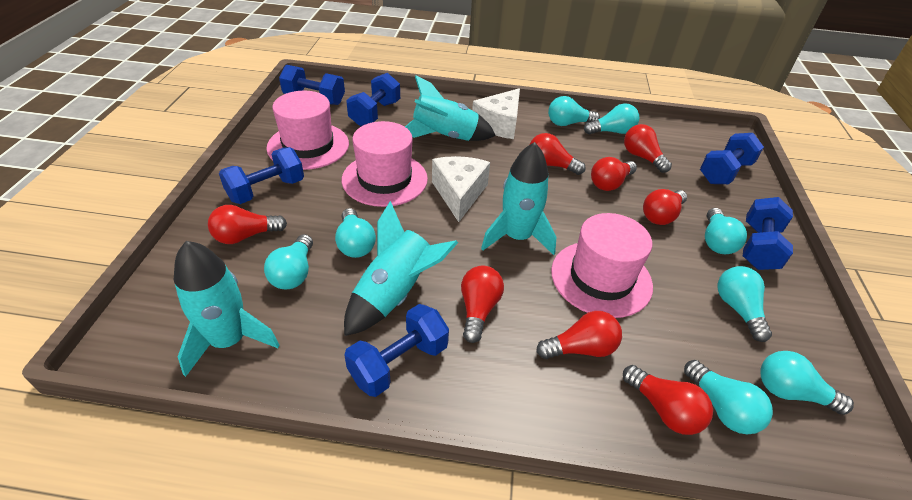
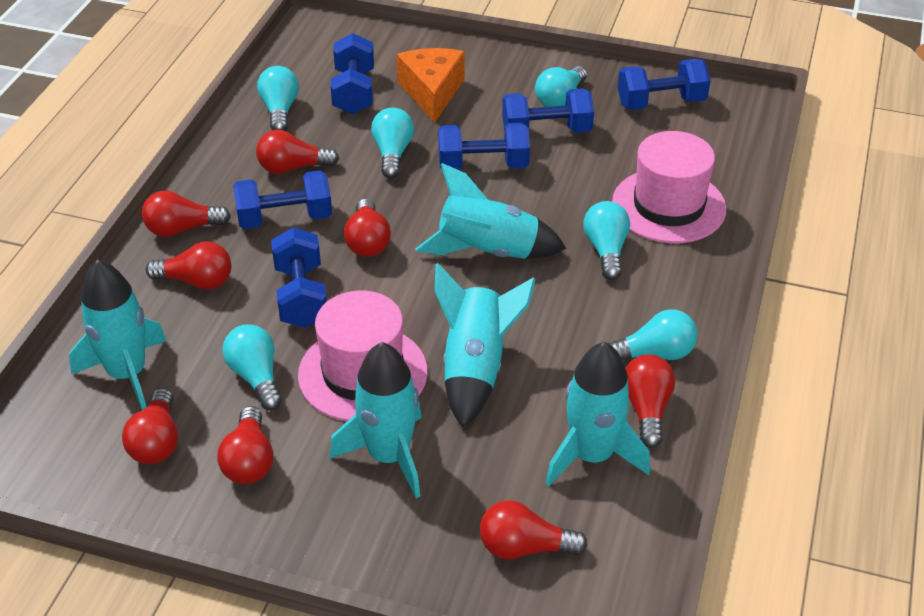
orange cheese: none = 0 -> [397,48,465,122] = 1
pink hat: [266,91,349,170] [342,121,428,207] [551,213,653,318] = 3 -> [298,290,428,421] [612,131,727,243] = 2
turquoise light bulb: [264,234,313,289] [335,208,376,258] [548,96,600,126] [584,103,639,134] [684,360,773,434] [705,208,747,254] [718,266,772,342] [760,351,854,415] = 8 -> [223,325,282,410] [257,66,299,131] [371,108,414,179] [535,66,587,107] [583,201,630,280] [608,309,698,360] = 6
turquoise rocket: [174,241,279,377] [344,201,458,336] [405,75,496,141] [481,142,557,255] = 4 -> [69,260,167,410] [329,342,422,498] [415,163,566,259] [435,263,536,428] [545,342,650,487] = 5
white cheese: [432,156,490,222] [472,88,520,139] = 2 -> none = 0

